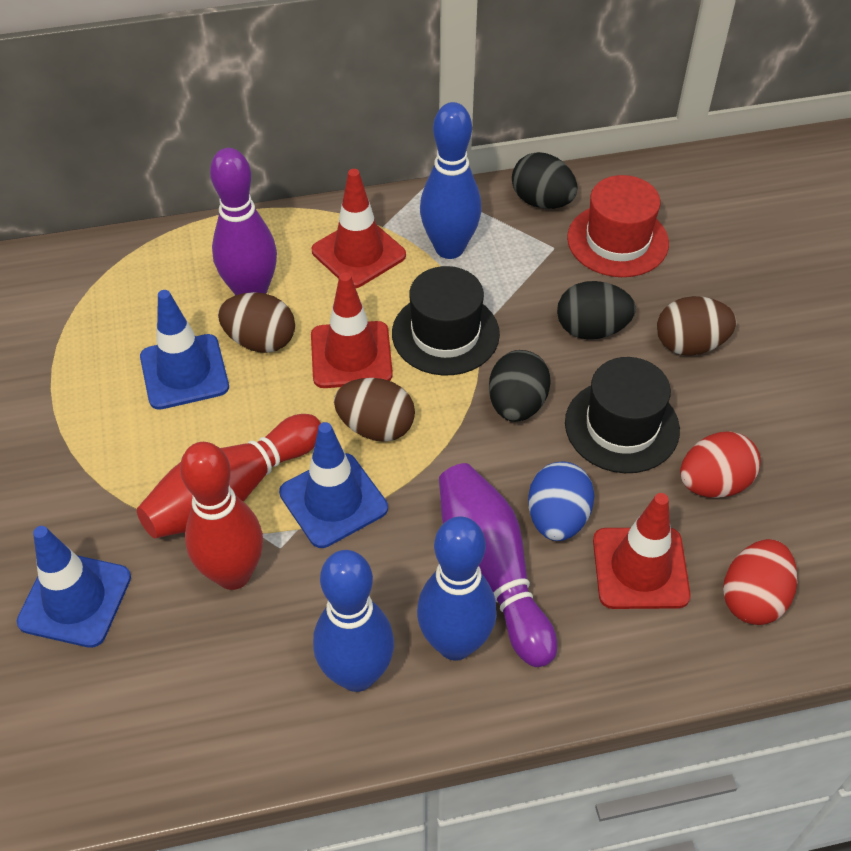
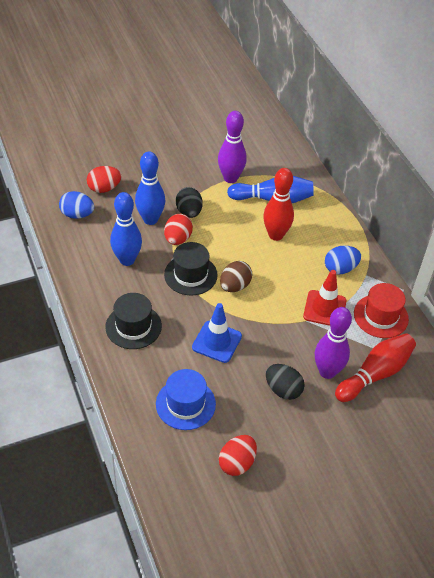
black egg: [489,350,551,422] [512,152,577,209] [557,281,636,339] = 3 -> [176,187,203,218] [266,364,305,400] = 2
blue egg: [528,461,594,541] = 1 -> [59,191,94,219] [325,246,361,275] = 2
blue hat: none = 0 -> [156,369,216,430] = 1
blue traffic cone: [17,526,131,648] [140,290,229,410] [279,422,388,548] = 3 -> [192,303,242,363] = 1
brown egg: [218,292,295,353] [334,378,415,442] [657,296,737,356] = 3 -> [220,261,253,292] = 1
red egg: [680,431,761,498] [723,539,797,625] = 2 -> [87,166,121,193] [164,214,193,245] [219,435,257,476] = 3
red traffic cone: [311,272,393,388] [312,169,406,288] [593,493,691,609] = 3 -> [303,270,347,326] = 1

